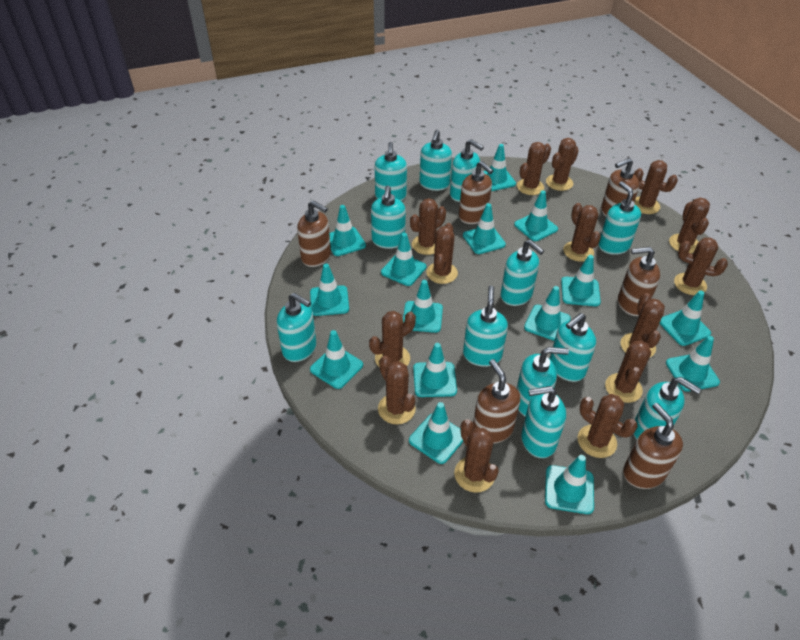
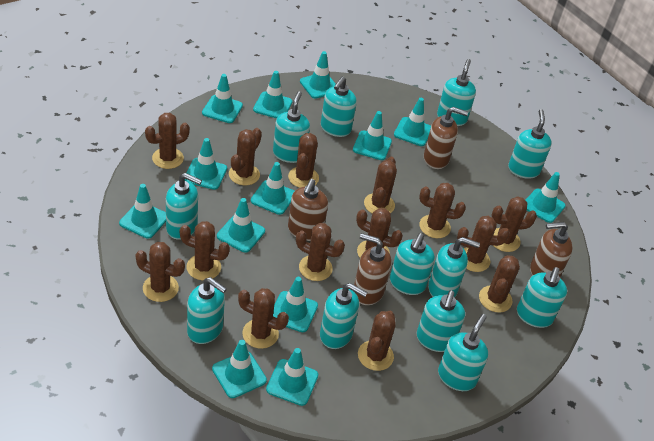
brown soap dispenser: [297,201,331,267] [459,161,493,224] [473,359,521,444] [601,158,639,217] [618,247,660,316] [623,403,683,489] = 6 -> [288,179,328,241] [354,233,392,305] [424,107,468,169] [530,222,573,277] = 4
turquoise traffic cone: [310,264,349,316] [310,330,363,389] [329,205,366,256] [381,233,426,286] [403,280,443,333] [409,402,463,464] [413,343,457,397] [463,203,506,254] [484,144,516,191] [514,190,558,241] [524,286,571,341] [545,455,594,514] [561,255,601,306] [659,291,711,346] [666,336,720,392] = 15 -> [119,184,166,239] [185,138,227,190] [202,74,243,123] [212,340,267,398] [217,198,265,252] [251,162,294,215] [253,71,292,119] [266,348,318,406] [273,277,318,332] [300,51,336,99] [353,111,392,160] [394,98,431,146] [526,172,566,223] = 13

